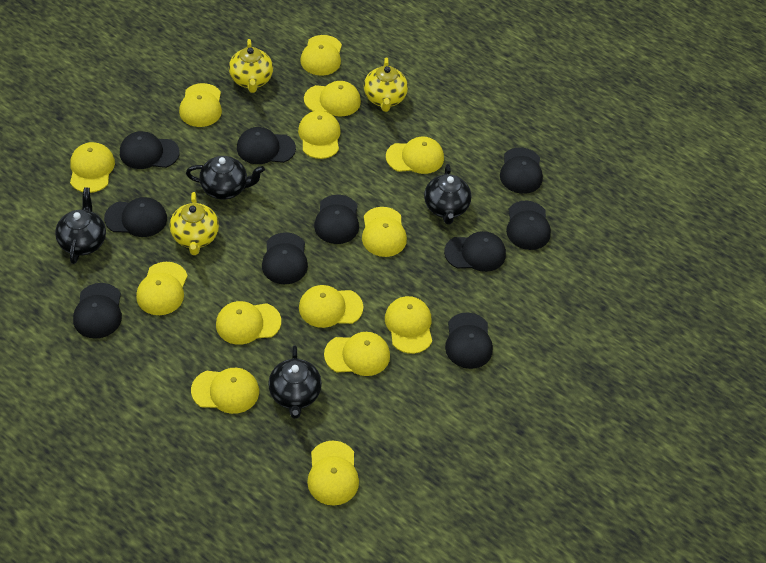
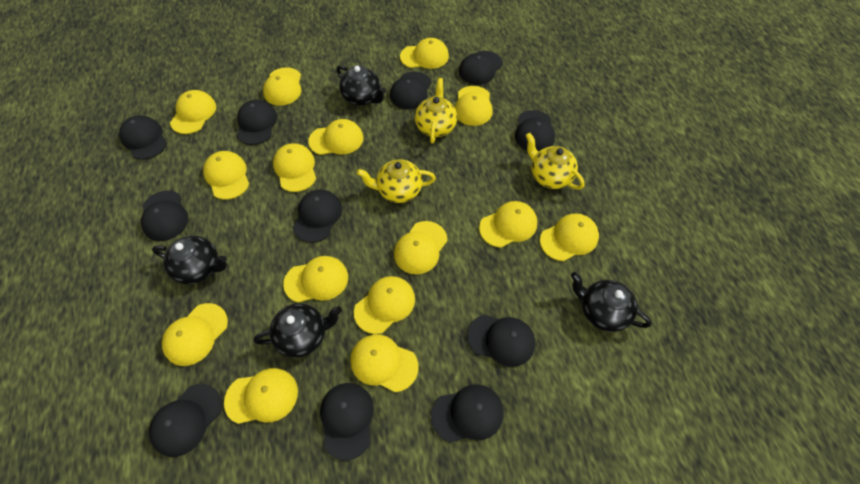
black cap: [73,283,122,339] [104,197,167,237] [120,131,180,169] [237,127,296,164] [262,232,308,284] [314,195,359,244] [444,231,506,272] [445,312,493,369] [500,147,543,194] [506,201,551,250] = 10 -> [119,115,167,160] [141,191,188,241] [149,384,222,457] [237,100,277,145] [293,189,342,243] [320,383,374,461] [390,71,431,109] [431,384,504,443] [459,51,503,85] [467,315,535,367] [515,110,555,152] = 11
yellow cap: [70,142,115,193] [136,262,188,315] [179,83,222,127] [191,368,259,414] [216,301,281,345] [298,111,341,159] [299,285,363,328] [300,35,342,76] [304,81,361,116] [307,440,359,506] [324,332,390,376] [362,207,407,257] [385,296,432,354] [386,136,444,174] = 14 -> [162,303,228,366] [170,90,216,134] [203,151,249,200] [224,368,298,424] [263,67,301,106] [273,143,316,192] [283,256,348,303] [308,119,363,155] [351,334,418,392] [354,276,415,334] [394,221,447,274] [400,38,449,69] [455,86,493,126] [479,201,537,248] [540,213,599,261] = 15

